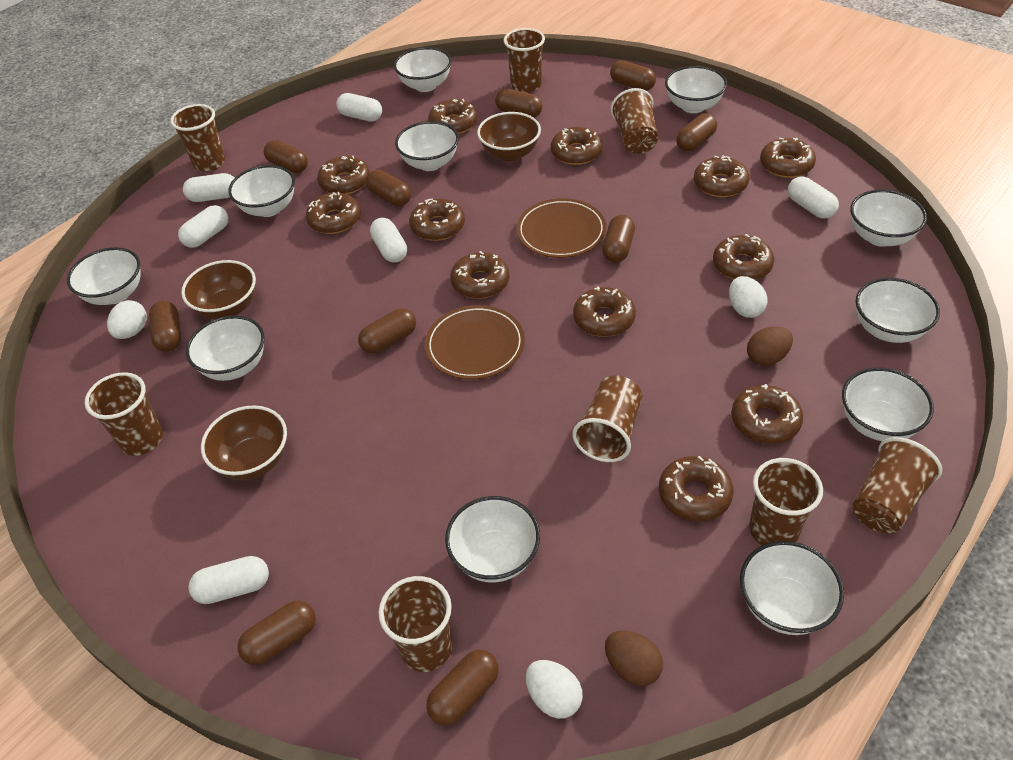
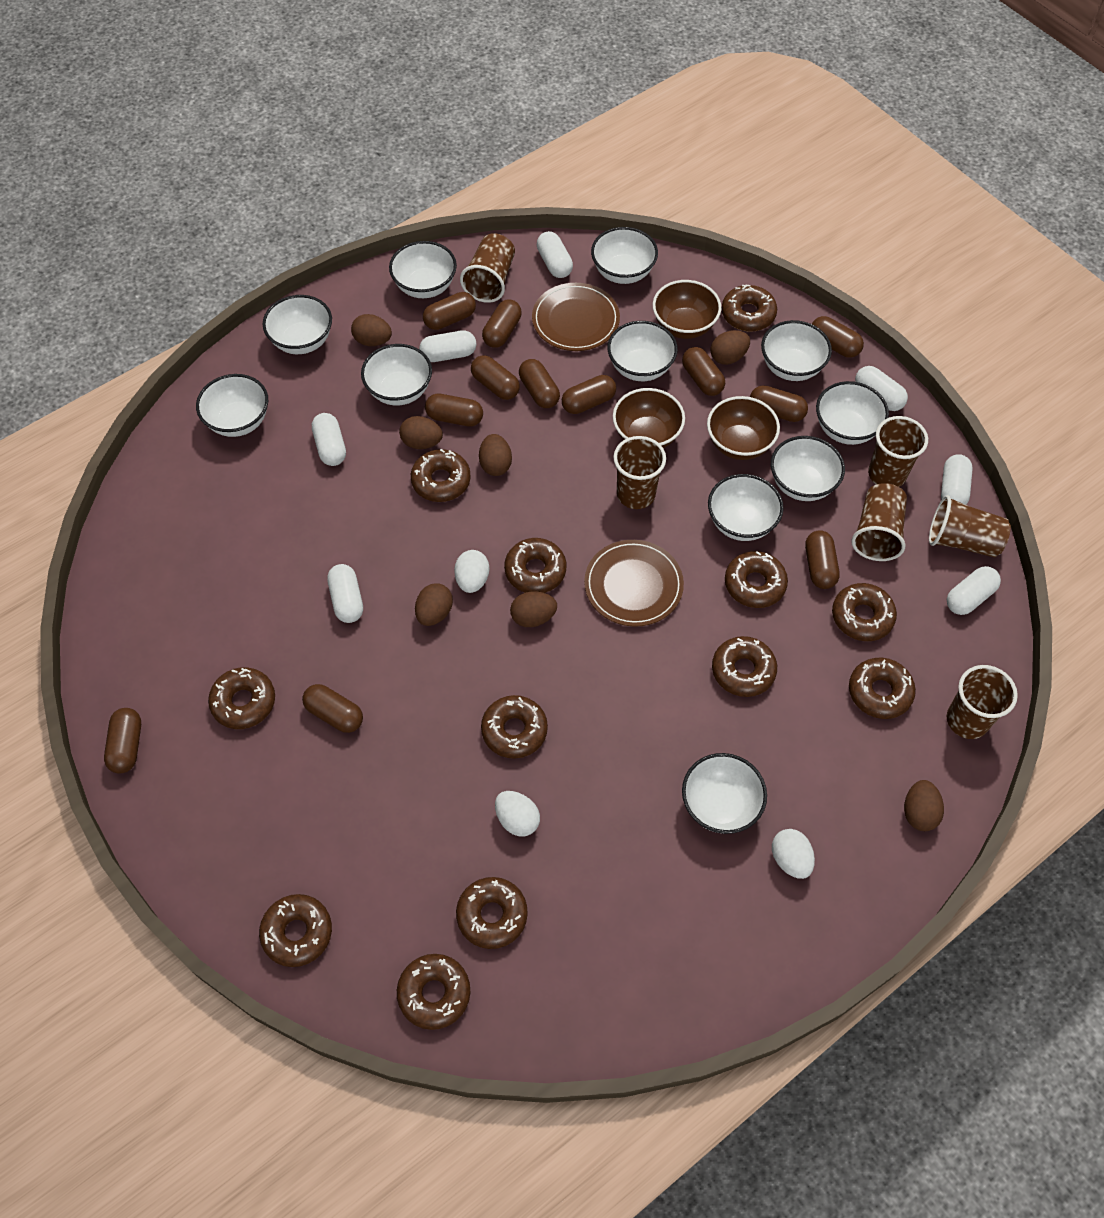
brown capsule: [149,301,181,352] [237,600,316,665] [264,140,308,173] [358,308,416,354] [366,170,411,207] [426,650,499,725] [495,89,543,118] [602,215,635,263] [610,61,656,91] [676,113,717,152] = 10 -> [104,708,141,774] [302,684,363,733] [423,292,476,330] [425,394,483,426] [471,355,520,400] [482,299,522,348] [519,359,560,408] [562,375,616,414] [682,347,725,396] [750,385,808,422] [805,530,840,589] [812,316,864,358] = 12
brown cup: [85,372,163,456] [170,104,225,172] [378,576,452,672] [504,28,545,93] [572,375,643,462] [611,88,658,154] [749,458,823,545] [852,437,942,533] = 8 -> [460,233,515,303] [613,436,666,509] [852,483,907,561] [868,416,928,487] [929,495,1011,557] [947,665,1018,739] = 6
brown egg: [605,630,663,686] [747,326,793,366] = 2 -> [351,314,392,346] [399,416,443,449] [415,583,453,626] [479,434,512,476] [510,591,557,627] [710,330,750,365] [904,780,944,831] = 7
white capsule: [178,205,228,248] [183,173,234,202] [188,556,269,604] [336,93,382,122] [370,218,407,263] [788,177,839,219] = 6 -> [312,413,346,466] [327,564,363,623] [419,330,476,362] [537,231,573,278] [855,366,908,411] [941,454,973,505] [947,566,1001,615] = 7

